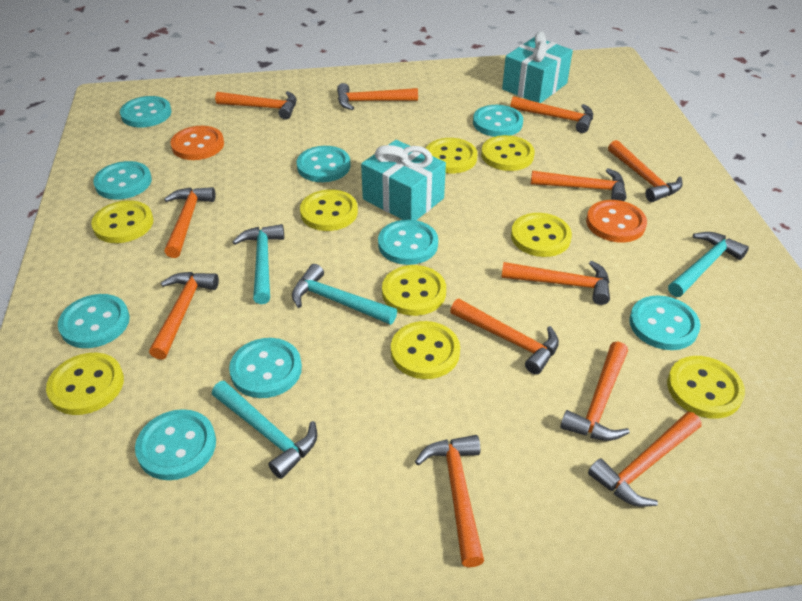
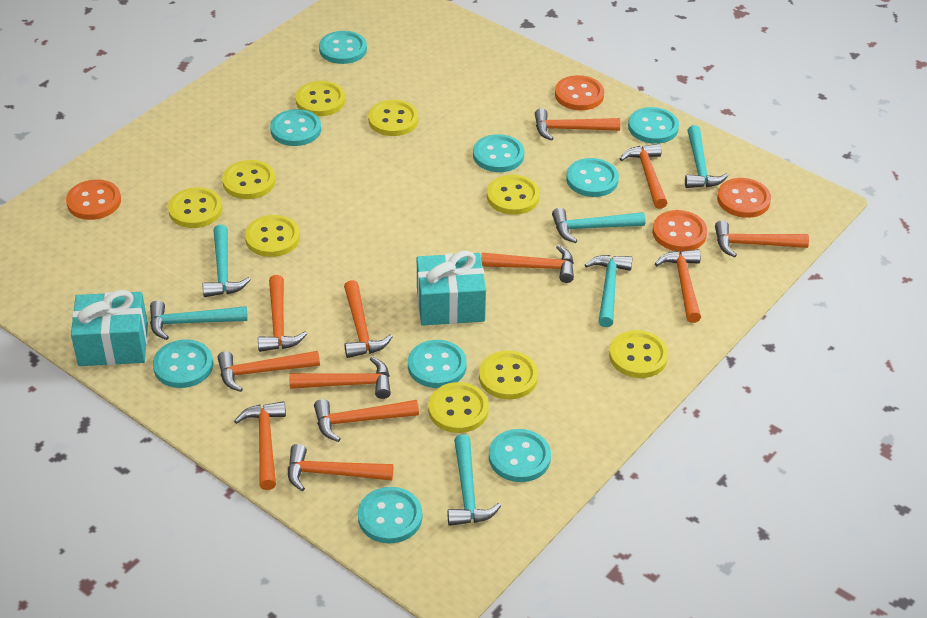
orange button: [170,126,224,160] [586,200,647,243] = 2 -> [66,179,121,220] [555,75,604,110] [653,210,707,252] [717,178,771,218] = 4
turquoise hammer: [212,381,317,479] [233,224,284,304] [292,264,397,325] [668,232,749,297] = 4 -> [150,301,248,340] [203,225,251,297] [447,434,501,526] [552,208,645,243] [585,255,632,327] [685,125,728,188] = 6

